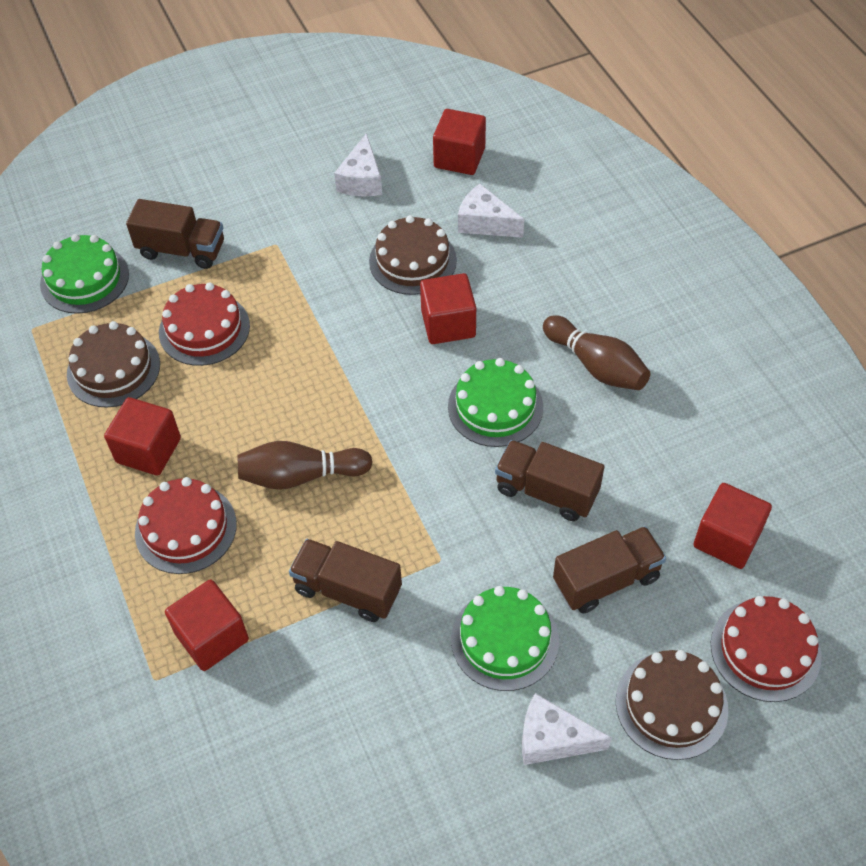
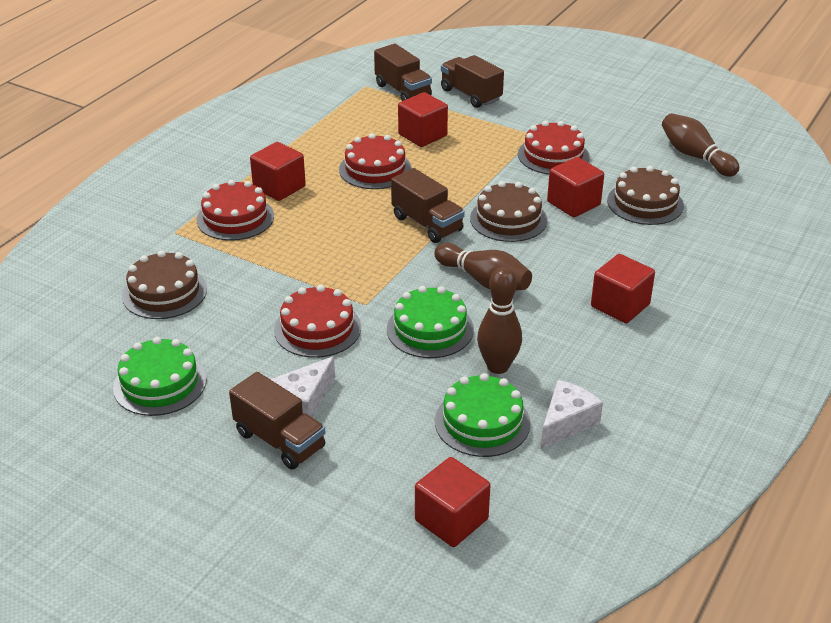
brown bowling pin: [237,441,373,490] [543,315,650,390] = 2 -> [434,243,532,290] [477,267,522,374] [662,113,739,177] = 3
red cake: [135,477,237,574] [159,282,250,366] [711,596,822,702] = 3 -> [197,180,274,241] [274,285,361,358] [339,133,412,189] [518,121,589,174] = 4
white cheese: [334,133,382,196] [458,184,524,238] [522,693,611,765] = 3 -> [270,356,335,418] [540,380,603,450] = 2

